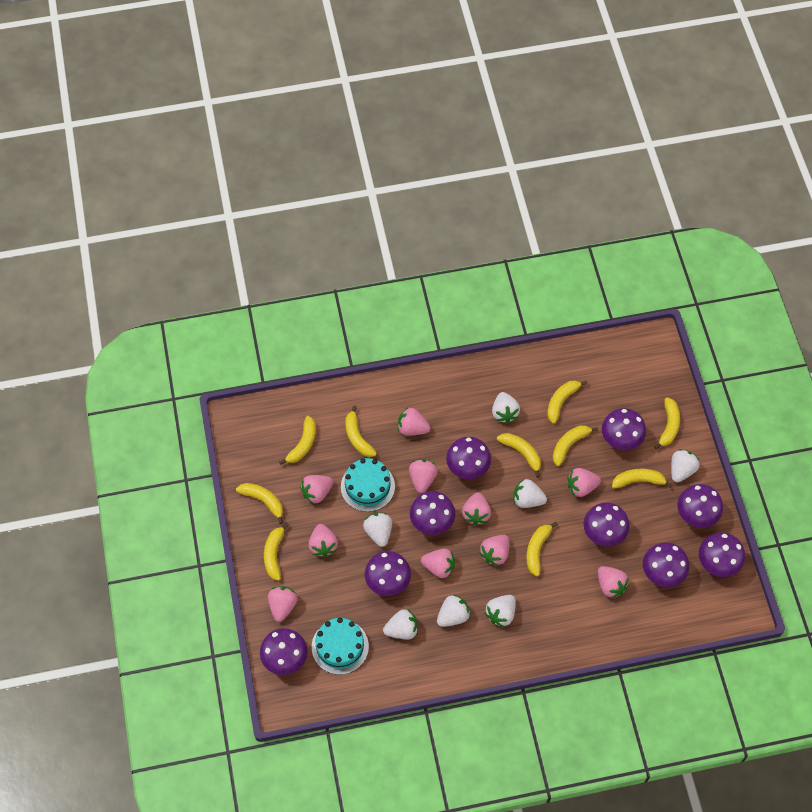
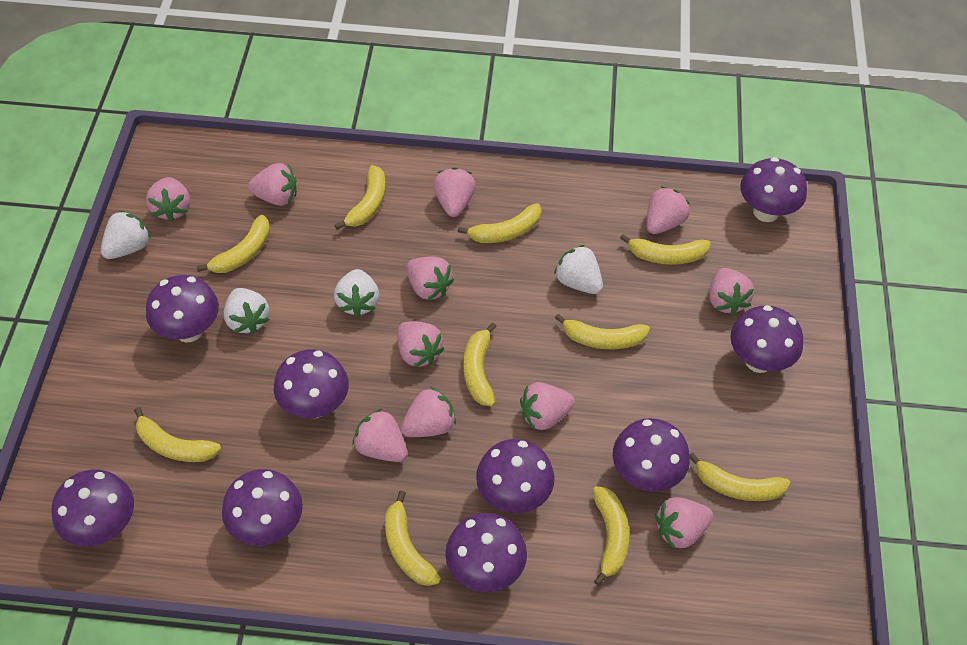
pink strawberry: [268,586,298,622] [300,475,333,504] [308,524,338,557] [398,407,430,436] [409,459,438,493] [421,548,455,578] [462,492,491,525] [479,535,510,566] [568,468,601,497] [598,566,629,598] = 10 -> [146,177,190,222] [248,163,297,206] [353,409,407,462] [397,321,445,367] [401,387,456,437] [406,257,454,301] [433,167,476,217] [520,382,575,430] [646,186,690,234] [655,497,713,549] [709,268,754,315] = 11
turquoise cake: [312,618,369,675] [341,458,395,512] = 2 -> none = 0
white strawberry: [363,512,392,547] [383,609,418,639] [437,594,471,627] [485,595,516,627] [492,392,520,423] [514,479,547,508] [671,449,700,482] = 7 -> [101,210,151,259] [224,288,270,334] [334,269,379,317] [554,245,603,294] = 4

